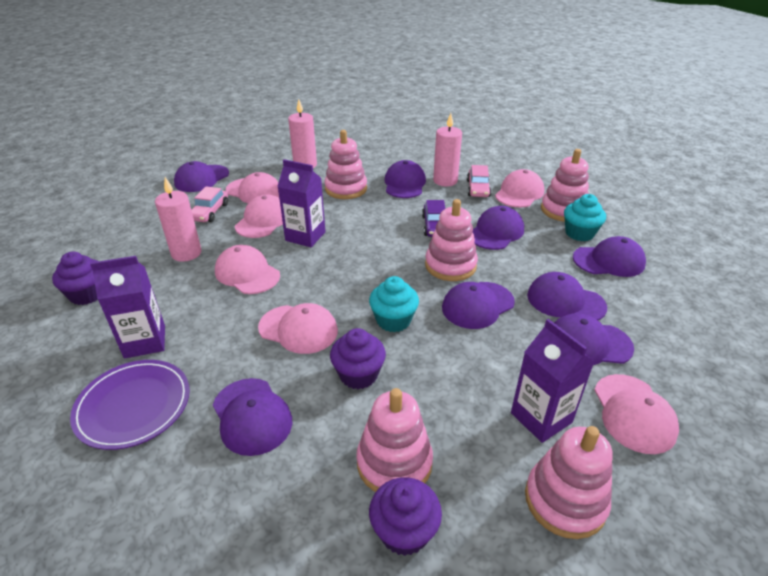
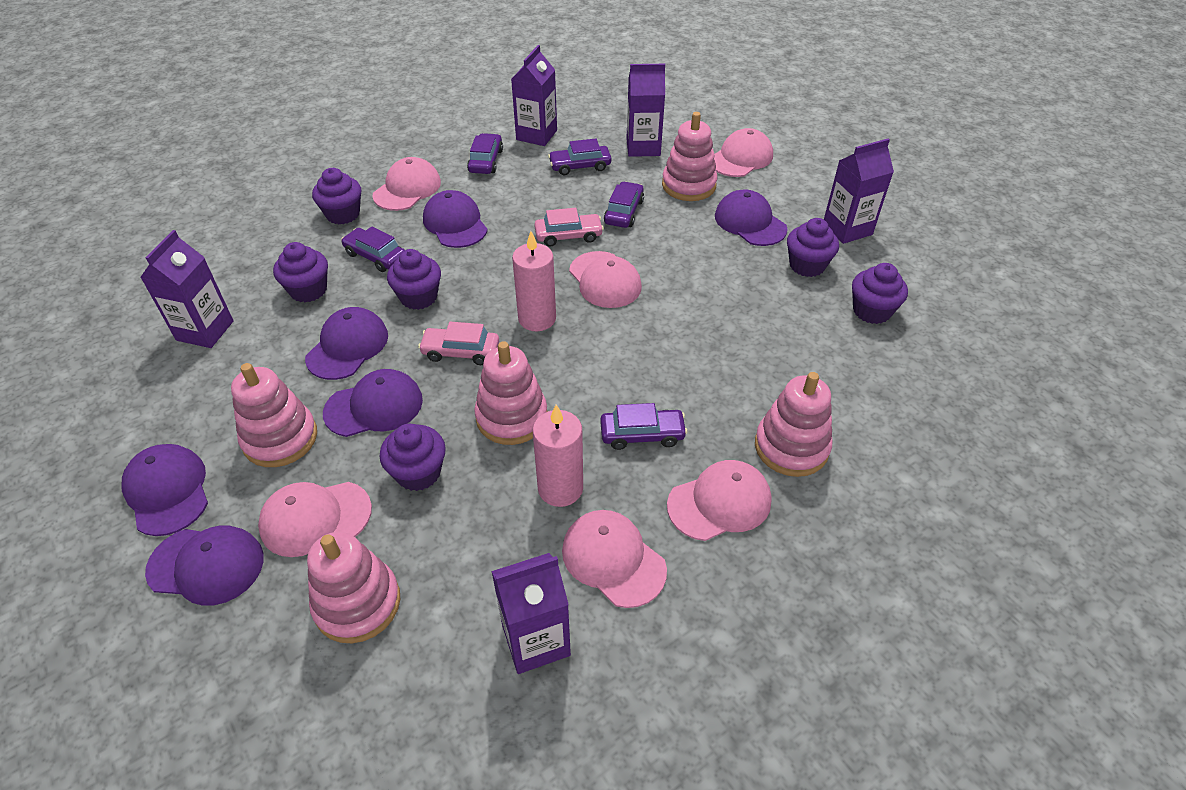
pink candle: [155,177,202,262] [288,100,317,168] [433,113,462,186] = 3 -> [512,231,556,331] [533,404,583,507] = 2
purple cap: [174,161,229,192] [213,378,292,456] [384,160,426,198] [442,282,515,329] [473,206,524,250] [527,272,607,320] [554,313,634,365] [573,236,646,277] = 8 -> [122,444,208,536] [145,525,264,606] [305,307,388,380] [323,369,423,437] [423,190,488,248] [715,190,787,246] = 6
purple car: [422,200,445,237] = 1 -> [341,226,405,272] [467,133,503,174] [548,139,611,175] [600,403,687,450] [604,181,644,228] = 5
purple carton: [90,256,165,359] [277,159,326,247] [511,319,594,443] = 3 -> [140,230,234,348] [491,553,571,674] [511,45,557,146] [626,64,665,157] [824,138,894,244] = 5
purple cupcake: [52,251,98,305] [330,328,386,389] [369,477,442,556] = 3 -> [273,242,328,302] [312,168,361,224] [380,424,446,491] [387,249,441,310] [787,218,839,277] [852,263,908,324] = 6
purple plate: [70,360,190,450] = 1 -> none = 0
turquoise cupcake: [369,276,419,332] [564,194,606,241] = 2 -> none = 0

